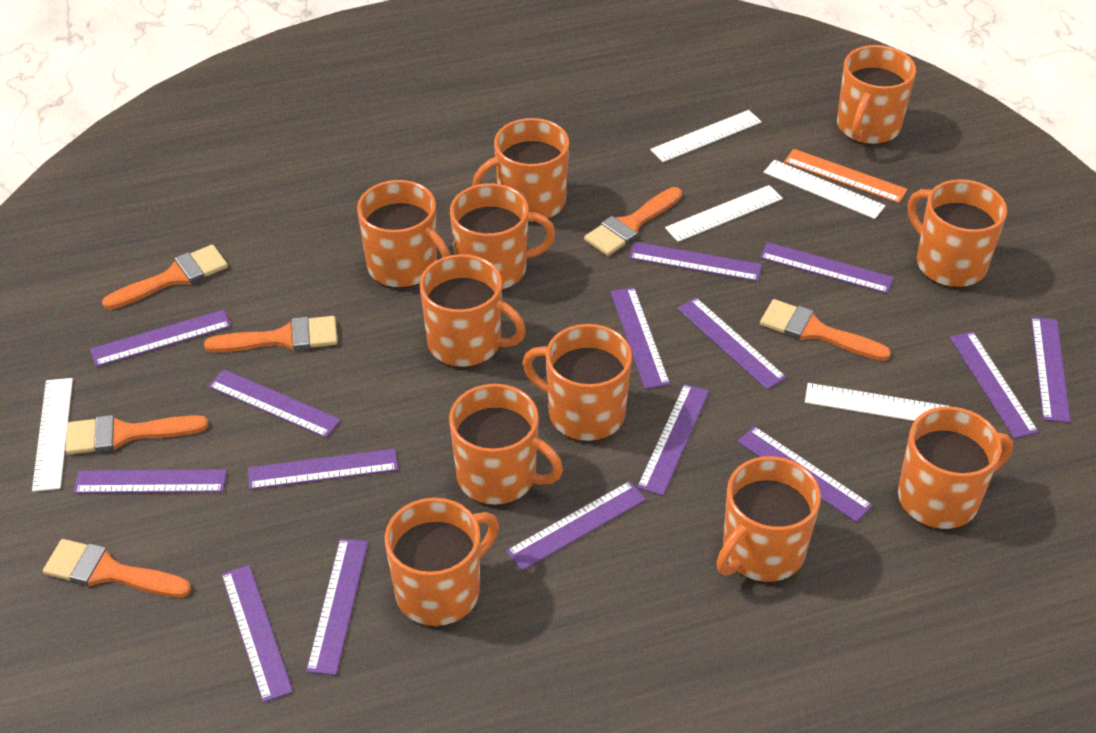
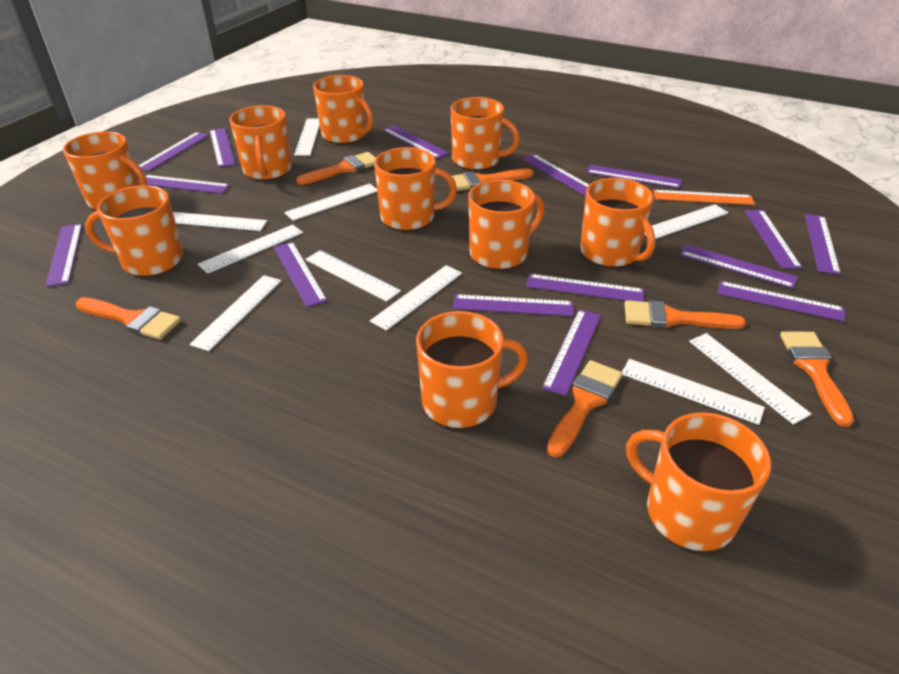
orange mug: [357,180,450,288] [385,498,499,626] [419,254,526,367] [449,384,563,505] [450,183,556,290] [472,118,569,222] [522,324,632,441] [716,456,821,582] [837,45,916,145] [898,407,1013,529] [908,179,1007,288] = 11 -> [63,131,147,211] [85,185,183,277] [229,105,292,180] [313,75,373,144] [374,147,457,231] [416,311,528,429] [451,97,520,170] [468,180,545,270] [580,178,655,267] [626,412,771,551] = 10
white ruler: [32,378,73,492] [650,110,762,162] [665,185,783,242] [763,160,885,219] [805,383,950,421] = 5 -> [173,212,267,231] [189,275,281,351] [198,225,303,274] [284,183,377,221] [294,118,320,156] [305,250,401,302] [370,265,462,331] [622,359,765,425] [644,204,729,239] [689,333,811,425] = 10

